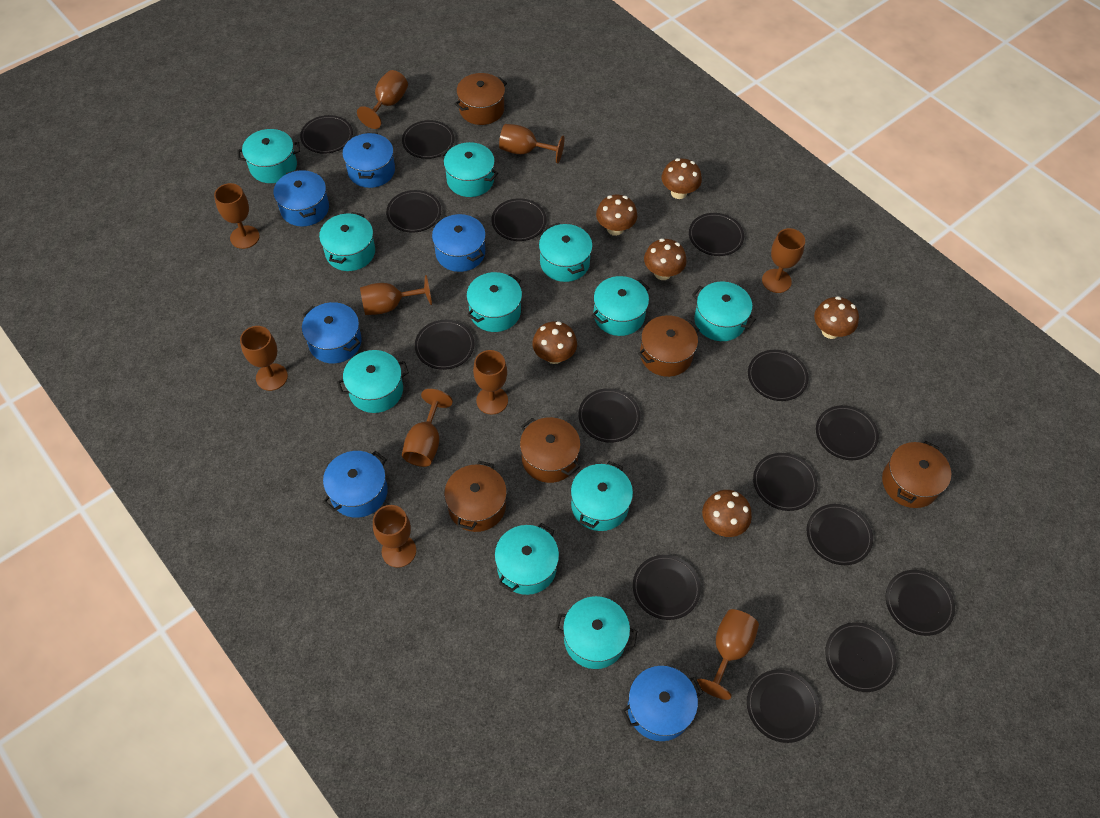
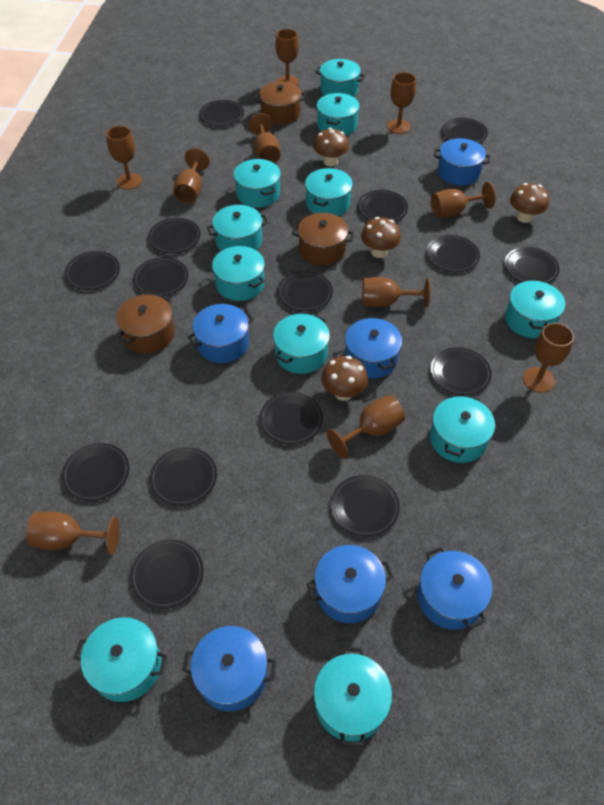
brown mushroom: [532,321,577,364] [596,195,637,236] [644,239,686,280] [662,158,702,199] [702,490,752,537] [814,296,859,339] = 6 -> [314,128,349,167] [322,356,368,401] [361,217,401,258] [510,183,549,223] = 4
brown pot: [444,461,507,532] [455,73,507,125] [520,417,581,483] [638,315,700,377] [882,441,951,508] = 5 -> [116,295,175,353] [255,81,306,125] [292,213,354,265] = 3

